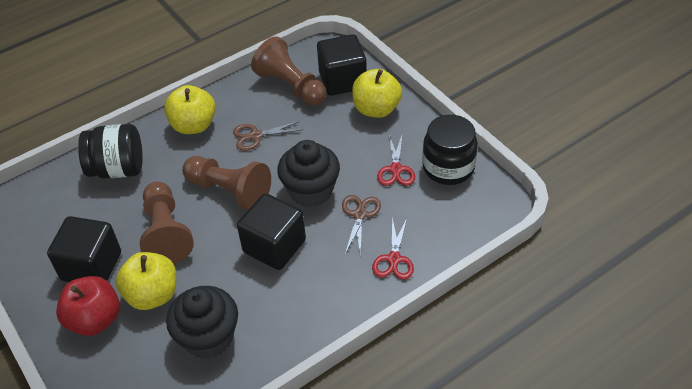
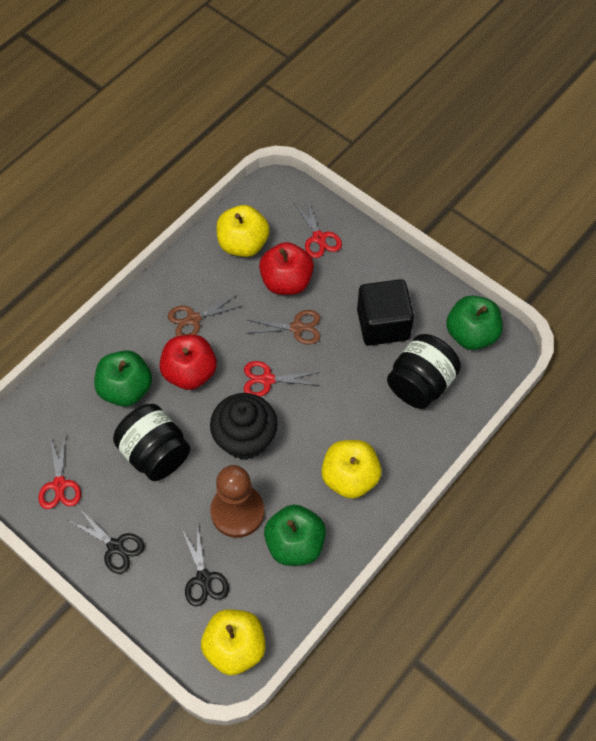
black cube: [47,216,121,282] [237,193,306,270] [317,34,367,96] = 3 -> [357,279,414,346] = 1
black cupcake: [166,286,238,359] [277,140,340,207] = 2 -> [210,393,278,460] = 1
black scissors: none = 0 -> [68,508,145,574] [182,524,229,607] = 2
brown pawn: [140,181,194,264] [182,156,271,211] [251,37,326,106] = 3 -> [210,465,265,538] = 1
green apple: none = 0 -> [94,350,152,407] [264,504,326,566] [446,296,503,350] = 3
red apple: [56,276,120,336] = 1 -> [159,335,217,390] [259,242,314,295] = 2
red scissors: [372,217,414,280] [377,133,415,186] = 2 -> [38,433,81,509] [244,361,320,397] [294,199,342,258] = 3

